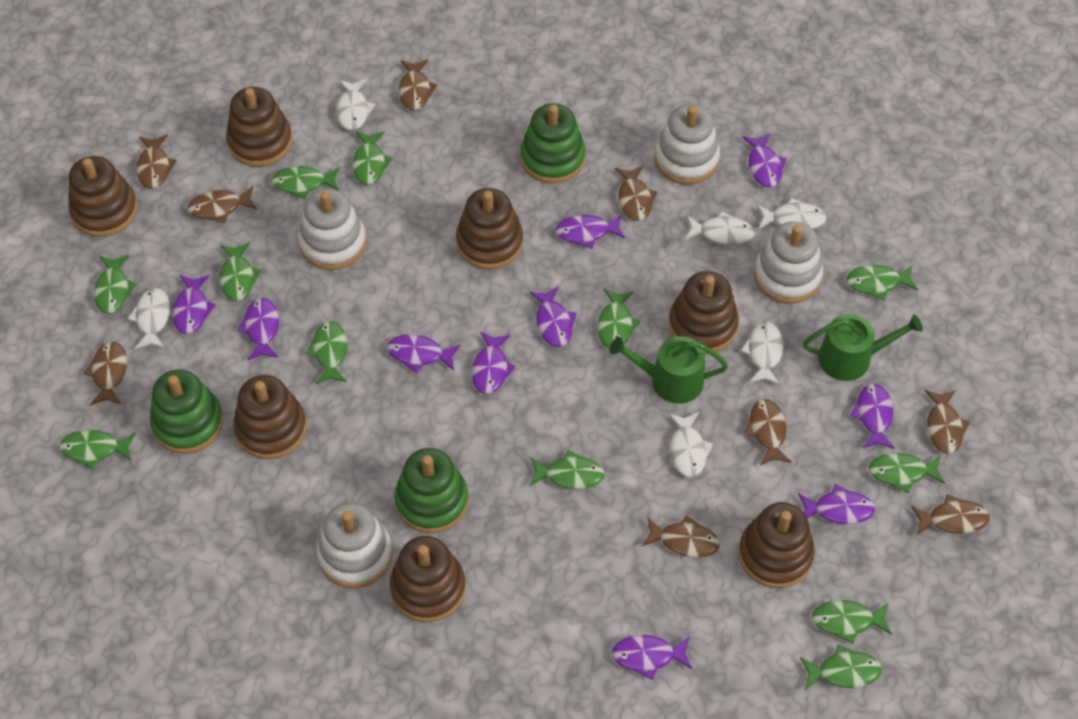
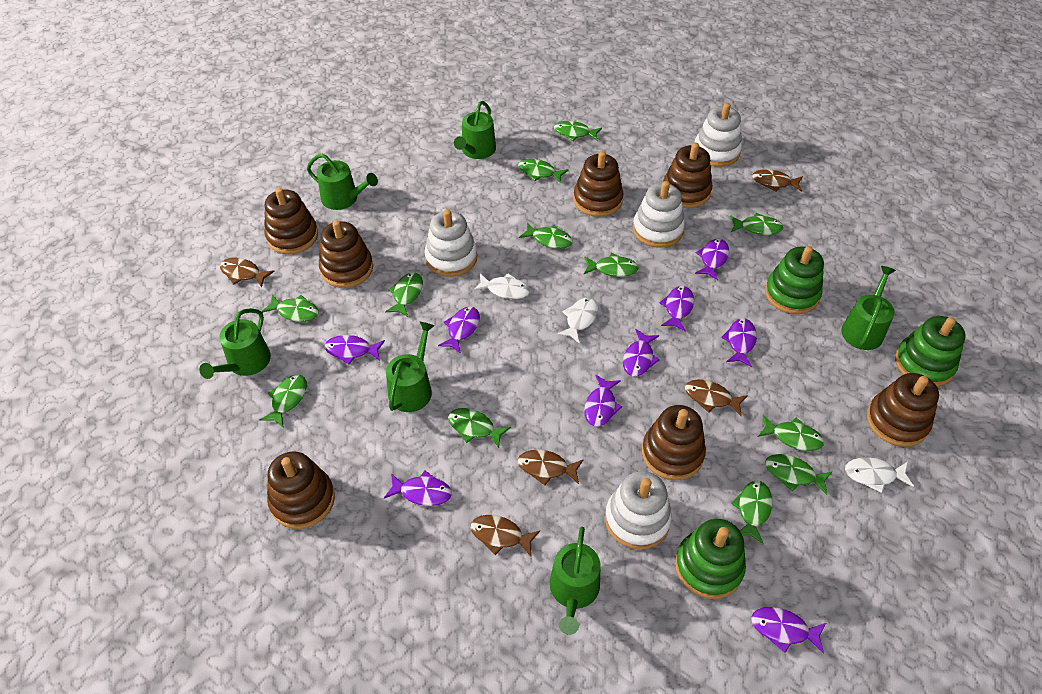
brown fish: [84,342,127,405] [136,135,177,189] [187,186,258,223] [399,60,437,110] [615,166,658,221] [641,515,720,558] [744,399,791,466] [911,494,990,535] [925,390,970,454] = 9 -> [220,258,275,288] [471,515,540,556] [518,449,584,485] [685,379,748,416] [752,169,803,192] = 5
green watering can: [610,336,728,404] [803,314,923,381] = 2 -> [199,308,271,379] [307,153,378,210] [386,322,435,412] [454,101,496,159] [550,527,600,635] [841,266,896,350] = 6
purple fish: [172,275,216,334] [237,298,279,360] [387,334,461,373] [472,332,516,394] [529,286,577,347] [555,214,625,249] [612,635,692,680] [742,133,787,187] [798,484,875,524] [850,383,895,449] = 10 -> [325,335,385,364] [384,471,452,506] [438,307,480,354] [584,375,622,427] [623,329,660,377] [660,286,694,332] [695,239,729,280] [721,319,757,367] [751,607,826,654] = 9
white fish: [128,288,170,350] [336,79,375,131] [668,412,713,478] [685,211,755,245] [741,322,784,385] [757,198,827,229] = 6 -> [473,273,530,299] [557,298,598,344] [845,457,914,493] = 3

